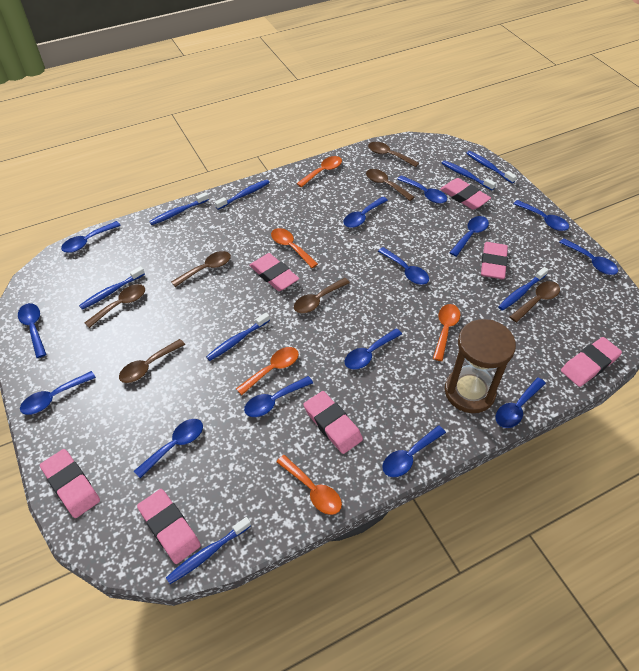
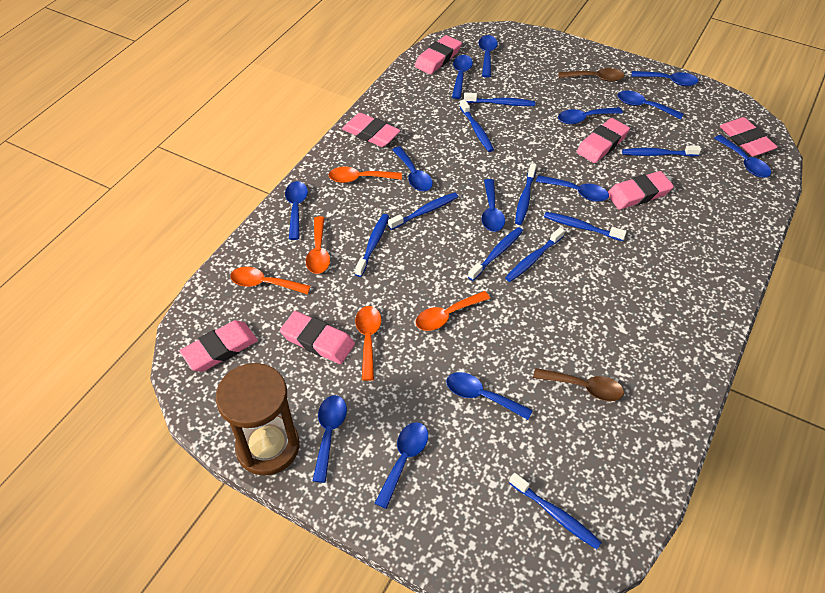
blue spoon: [18,303,47,358] [20,371,96,415] [61,221,121,253] [134,419,203,478] [244,376,313,417] [343,196,388,228] [344,328,402,370] [378,247,429,285] [382,425,446,477] [397,175,447,204] [449,216,489,257] [496,378,546,428] [514,200,569,231] [559,238,618,275] = 14 -> [285,181,308,240] [313,395,347,483] [374,422,428,509] [392,146,433,191] [446,372,533,420] [452,55,473,99] [478,35,498,78] [482,179,505,232] [536,175,609,202] [558,107,623,124] [618,90,683,119] [631,71,699,86] [714,135,771,178] = 13
blue toothbrush: [79,266,145,310] [149,192,209,225] [166,517,251,584] [206,313,270,361] [215,180,270,210] [442,160,496,190] [466,151,517,183] [498,267,548,311] = 8 -> [355,214,389,277] [388,193,458,230] [459,99,494,152] [464,92,535,106] [468,227,523,281] [505,227,565,282] [509,473,602,549] [515,163,536,225] [544,212,627,241] [622,146,701,157] = 10
brown spoon: [85,284,145,328] [119,339,185,383] [171,251,231,287] [294,278,350,313] [366,169,414,201] [368,142,419,167] [510,281,560,323] = 7 -> [533,368,624,401] [558,68,624,82] = 2

